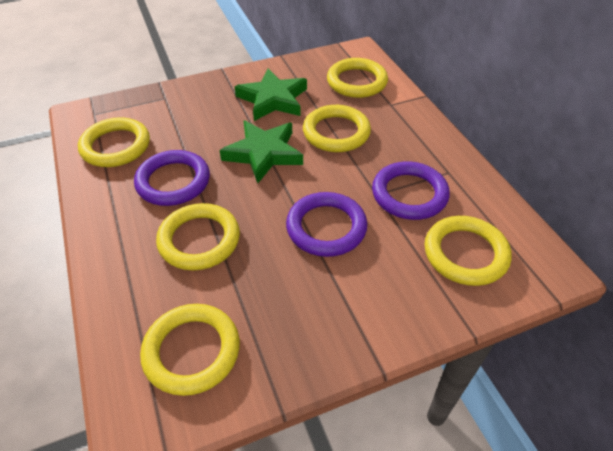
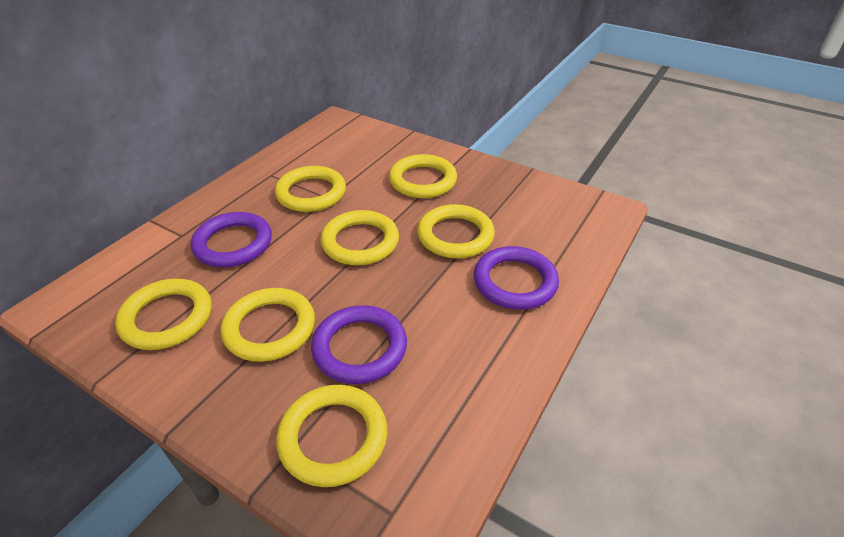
green star: [219,120,303,183] [235,69,307,121] = 2 -> none = 0
yellow ring: [78,117,150,167] [140,304,240,396] [156,203,240,271] [303,105,371,152] [327,58,388,98] [425,216,512,286] = 6 -> [115,279,212,350] [221,288,315,362] [275,166,346,212] [276,385,387,487] [321,210,399,265] [389,154,457,198] [417,204,495,258] = 7

